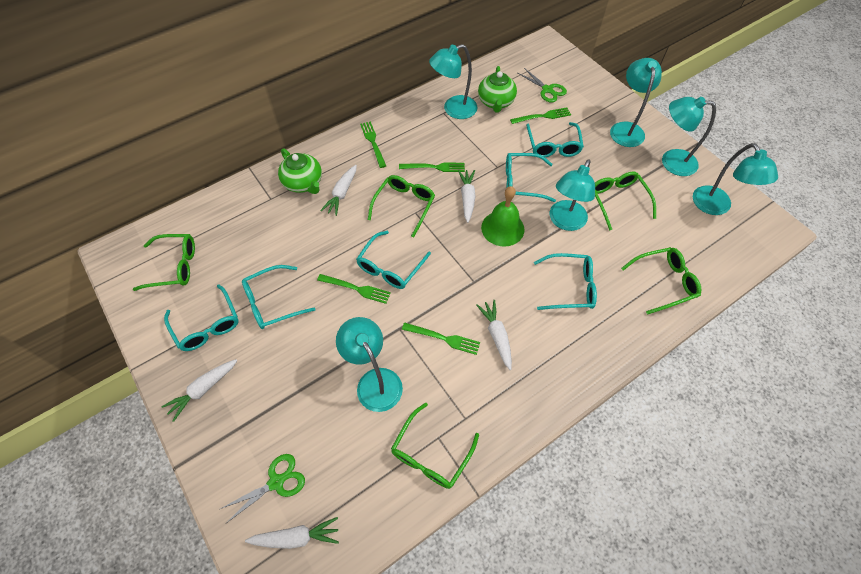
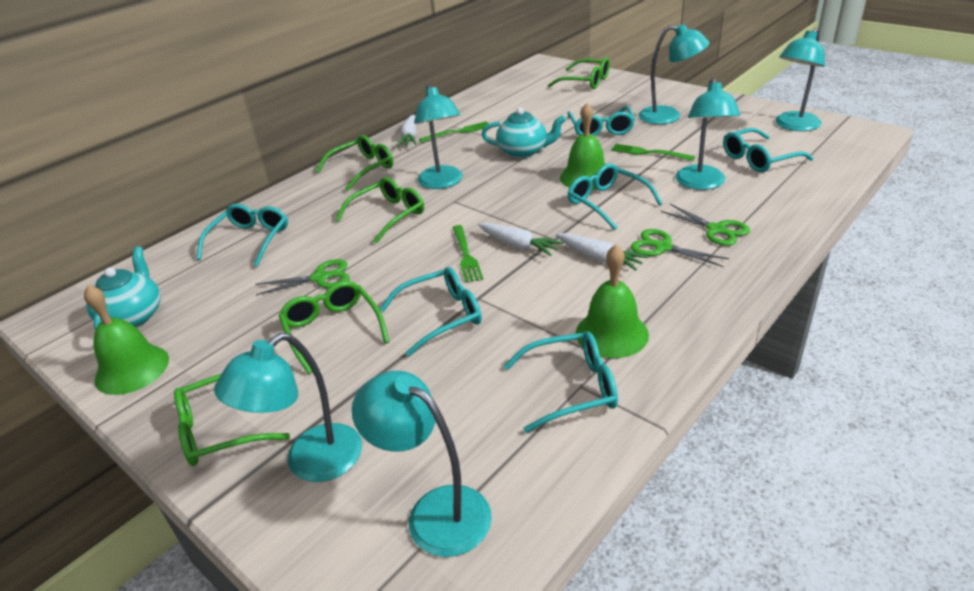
green bell: [481,186,525,246] = 1 -> [84,285,169,395] [560,103,605,190] [576,244,649,358] = 3
green fork: [317,274,391,304] [360,121,386,168] [399,163,465,172] [402,322,480,355] [510,107,571,124] = 5 -> [419,121,489,143] [452,225,483,283] [611,144,695,161] = 3
green scissors: [220,454,305,522] [518,68,567,103] = 2 -> [256,259,350,295] [631,229,729,267] [660,204,750,246] = 3
green teapot: [278,148,322,194] [478,66,517,113] = 2 -> none = 0
turquoise teapot: none = 0 -> [86,247,161,330] [482,108,566,158] = 2
white carrot: [161,359,237,422] [245,517,339,549] [320,165,357,216] [458,170,476,223] [476,300,512,370] = 5 -> [397,115,417,147] [478,223,564,256] [556,233,648,271] = 3

